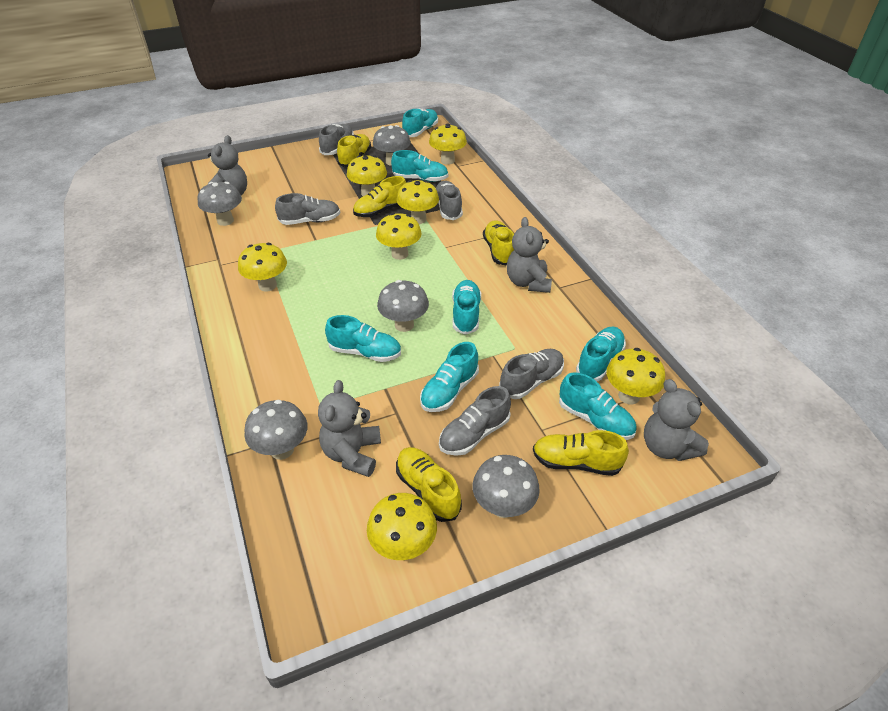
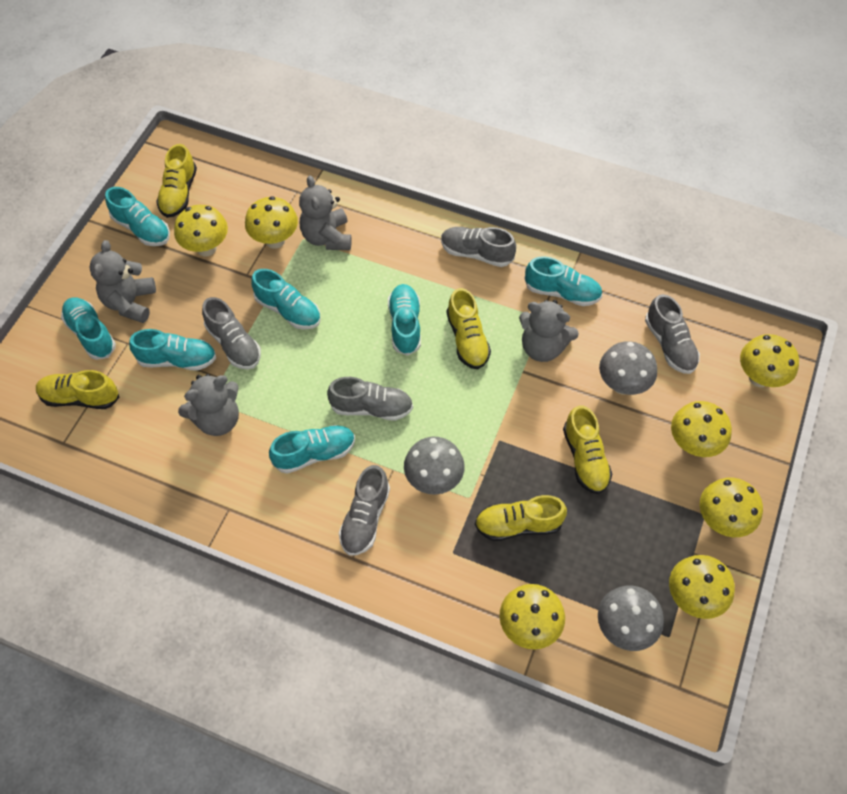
grey mushroom: [197,182,242,226] [244,400,307,460] [373,125,411,166] [377,280,429,332] [473,455,540,518] = 5 -> [404,437,465,495] [598,586,664,651] [599,341,657,395] = 3

